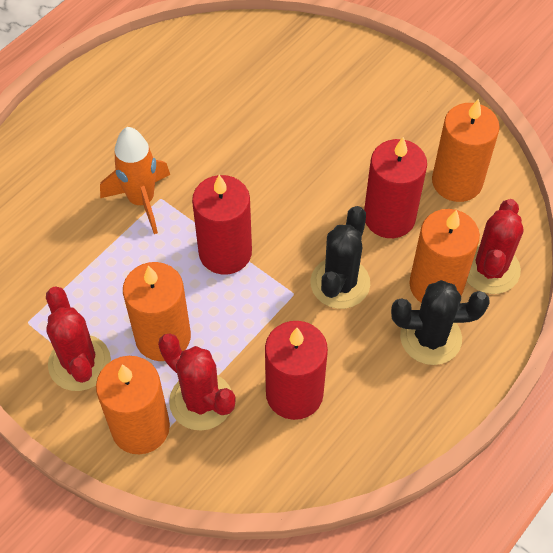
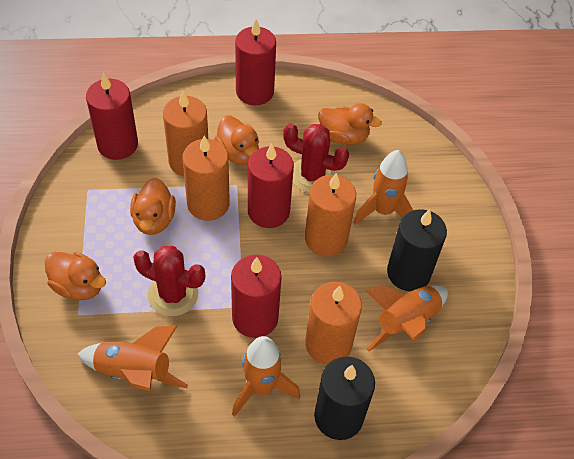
black cactus: [310,206,370,309] [391,280,490,365] = 2 -> none = 0
black candle: none = 0 -> [314,357,375,440] [387,209,447,291] = 2
orange duck: none = 0 -> [45,252,106,300] [130,178,176,235] [214,115,259,165] [318,103,382,145] = 4
orange rocket: [100,127,170,234] = 1 -> [78,326,188,391] [232,336,300,417] [353,150,413,225] [365,285,448,352] = 4
red cactus: [46,287,111,391] [158,333,236,431] [467,199,523,294] = 3 -> [133,246,205,316] [283,123,349,193] = 2
red candle: [192,175,252,275] [265,321,328,420] [364,137,427,238] = 3 -> [86,72,138,160] [231,255,282,338] [235,19,276,105] [248,143,294,228] = 4

